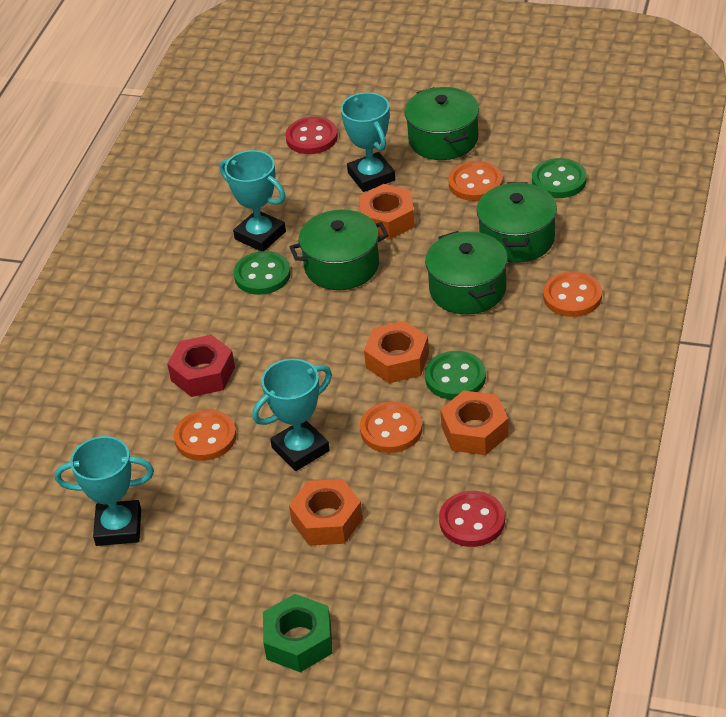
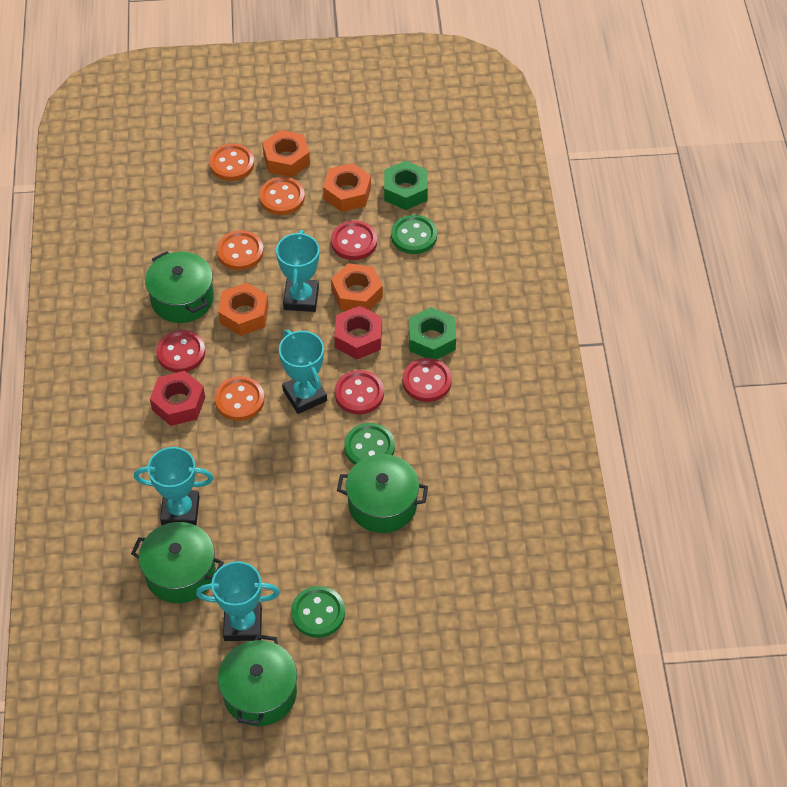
green nut: [263,594,332,672] = 1 -> [384,161,428,210] [409,307,456,360] = 2
red button: [285,117,338,154] [439,491,505,547] = 2 -> [156,330,205,373] [331,221,377,260] [335,370,384,414] [403,358,452,402] = 4
red nut: [167,335,235,397] = 1 -> [150,371,205,426] [334,306,382,359] = 2

